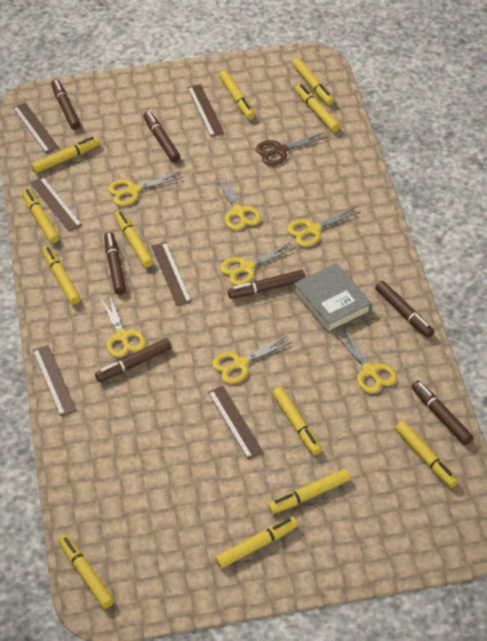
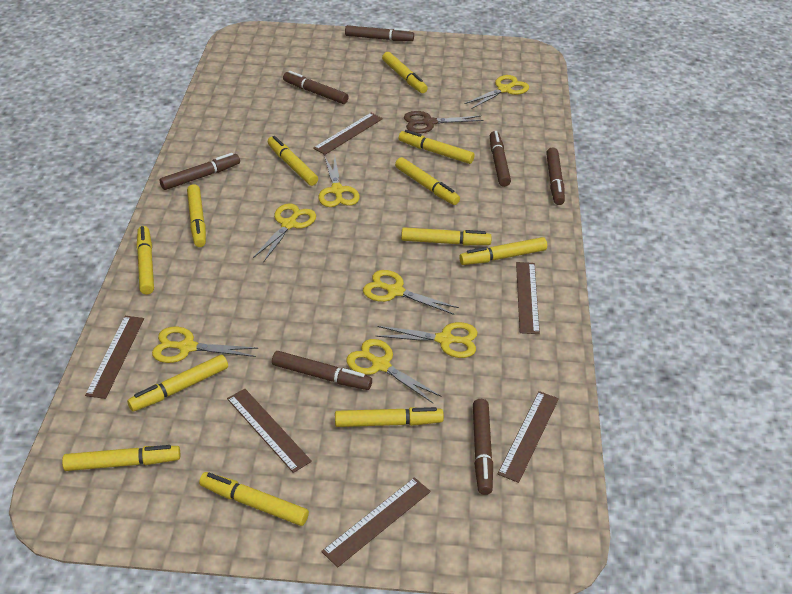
grey book: [294,263,372,334] = 1 -> none = 0

